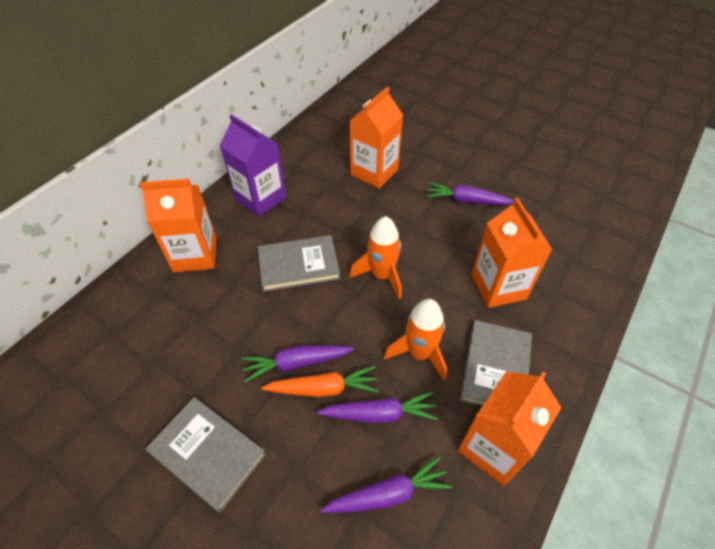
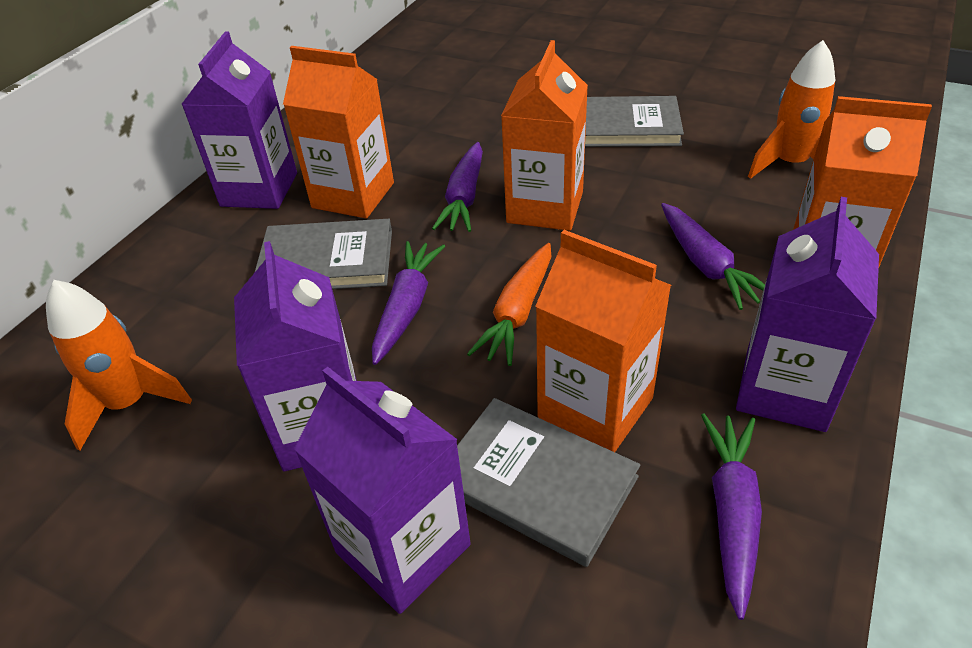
purple carton: [220,114,286,217] = 1 -> [181,31,297,209] [234,241,357,471] [294,367,471,614] [736,197,879,432] = 4

